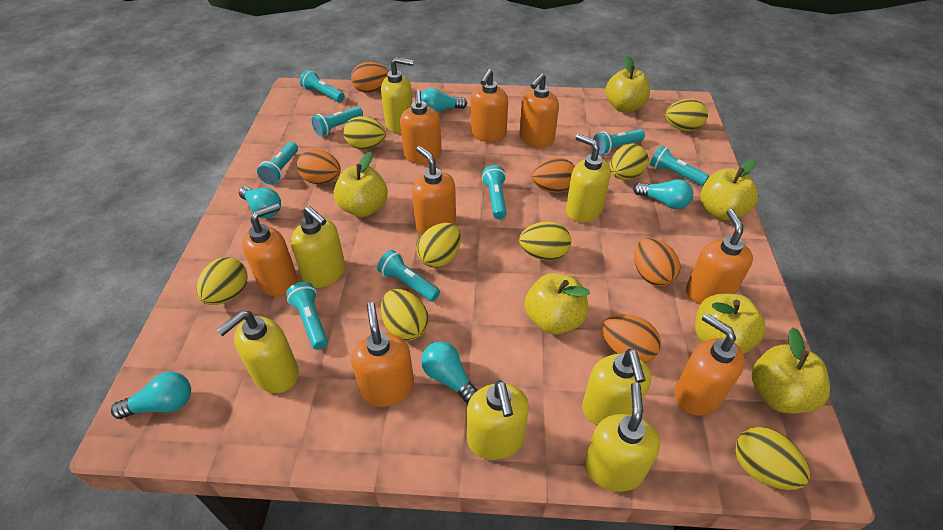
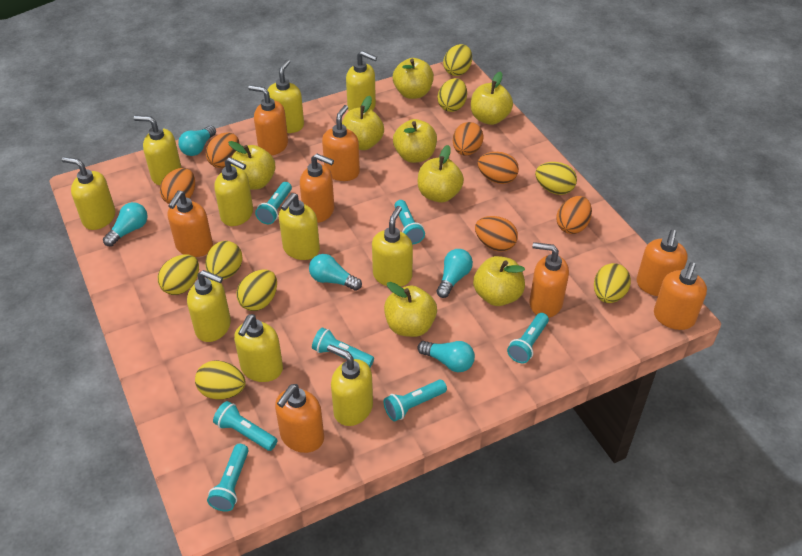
orange egg: [297,149,341,184] [351,62,389,93] [531,158,575,193] [602,314,661,363] [634,238,680,287] = 5 -> [160,168,195,204] [206,132,240,168] [453,122,483,156] [475,216,518,252] [478,152,519,184] [556,196,592,234] = 6
turquoise flashlight: [257,142,298,185] [286,282,328,350] [300,70,345,102] [311,106,363,136] [377,250,440,302] [482,165,506,219] [593,129,645,155] [650,146,709,186] = 8 -> [207,444,249,512] [213,401,278,451] [255,182,292,224] [312,327,374,367] [384,379,447,421] [394,200,425,244] [507,313,549,363] = 7
yellow apple: [334,152,388,217] [525,273,590,335] [605,56,650,112] [695,293,766,354] [700,159,758,220] [751,327,830,414] = 6 -> [228,141,275,190] [342,96,384,150] [384,282,437,337] [393,58,434,99] [393,119,437,163] [418,145,464,202] [471,71,513,125] [473,256,525,306] = 8
yellow soap dispenser: [217,311,299,393] [291,206,345,288] [381,57,414,133] [467,380,529,460] [566,134,611,222] [582,349,652,425] [584,382,660,492] = 7 -> [62,157,115,230] [134,115,182,185] [187,270,231,342] [214,157,253,226] [234,314,283,382] [267,59,304,133] [279,193,320,260] [327,344,373,426] [346,51,377,111] [372,206,413,287] = 10

